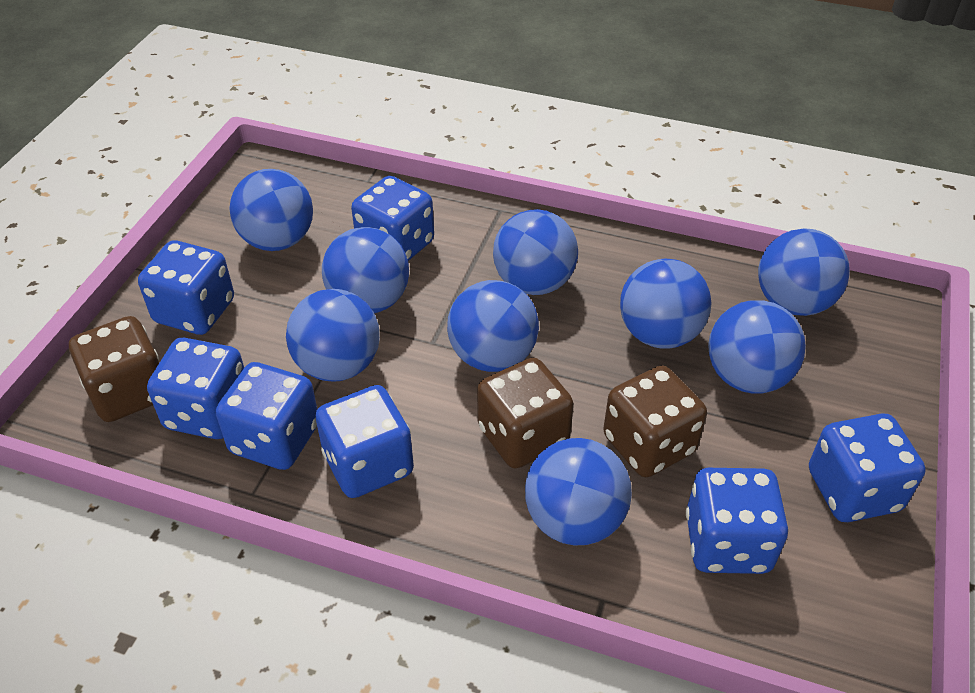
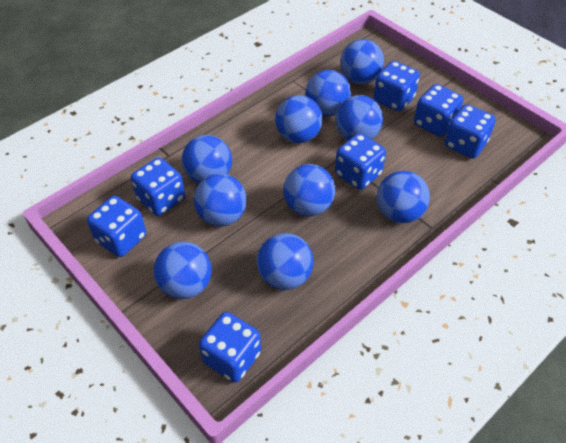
blue ball: [229,169,313,251] [286,289,380,382] [322,227,409,313] [447,280,539,372] [493,209,578,295] [525,438,632,546] [620,259,711,349] [708,300,806,394] [758,228,850,316] = 9 -> [154,242,212,299] [182,135,232,184] [194,174,247,226] [257,233,313,290] [275,95,323,143] [283,164,335,216] [305,70,351,116] [335,95,383,140] [340,39,384,84] [377,171,430,223] = 10
brown dice: [69,316,159,422] [477,358,574,468] [603,365,707,477] = 3 -> none = 0

